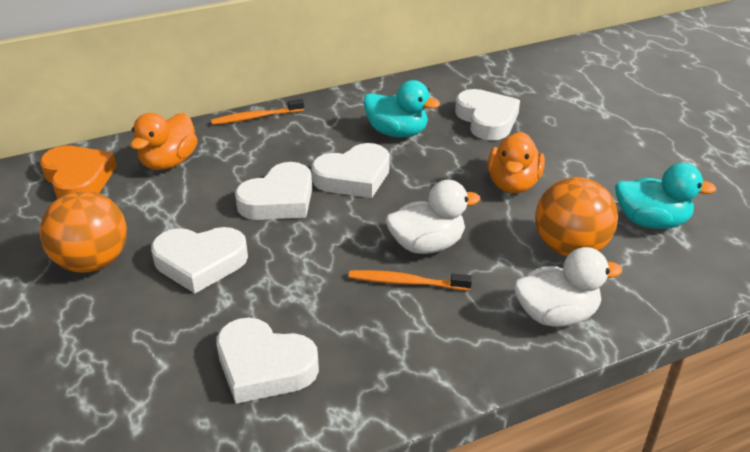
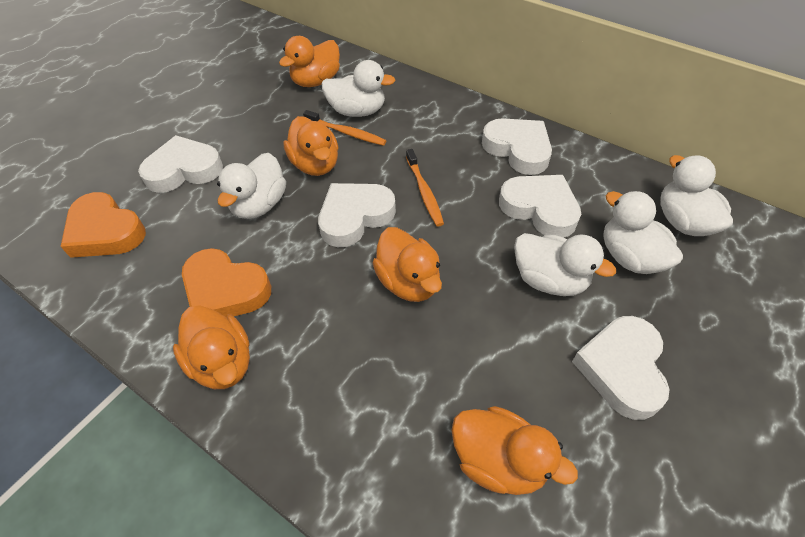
orange ball: [40,191,127,273] [535,177,618,256] = 2 -> none = 0
orange duck: [130,113,198,170] [488,132,545,193] = 2 -> [173,305,250,389] [279,36,340,87] [283,116,339,176] [372,227,442,302] [451,406,578,495] = 5
orange heart: [40,146,117,199] = 1 -> [60,192,146,258] [182,248,271,317] = 2
turquoise duck: [363,80,440,138] [615,163,716,229] = 2 -> none = 0
white duck: [386,180,480,254] [514,247,622,327] = 2 -> [217,153,286,219] [321,60,396,117] [514,233,616,296] [603,191,683,274] [660,155,733,236] = 5

